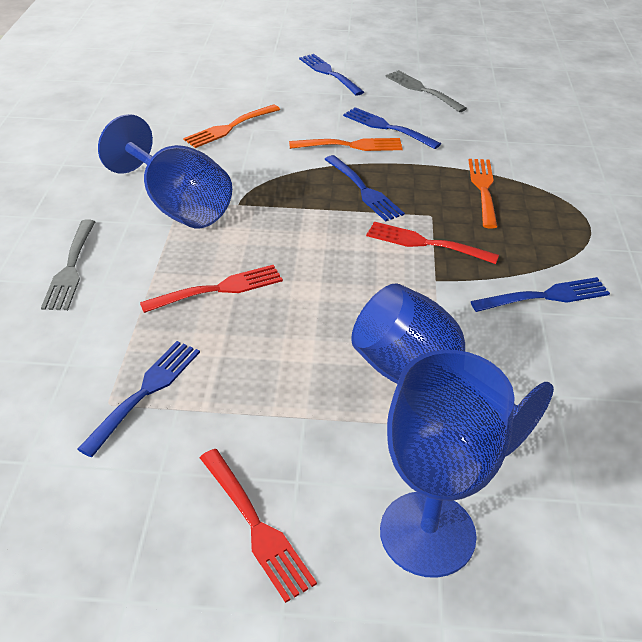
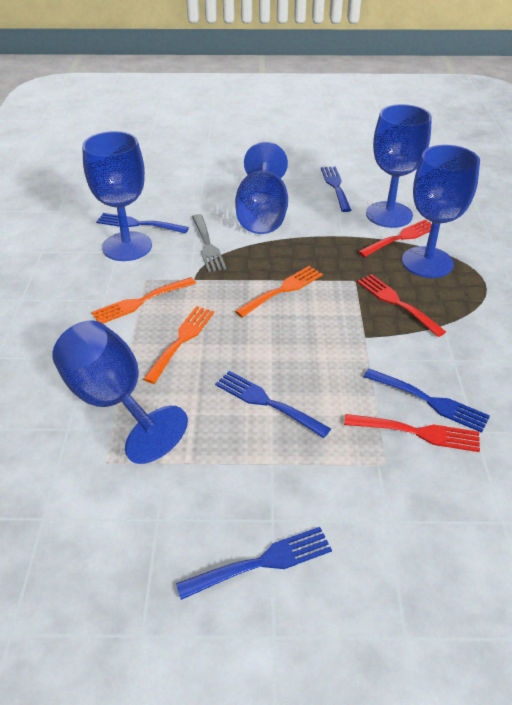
blue goblet: [98,114,232,228] [351,283,554,457] [380,350,515,578] = 3 -> [52,320,188,464] [82,131,152,261] [235,142,288,234] [366,104,432,228] [402,145,480,278] = 5
grey fork: [41,220,95,310] [385,70,467,112] = 2 -> [192,214,226,272] = 1

